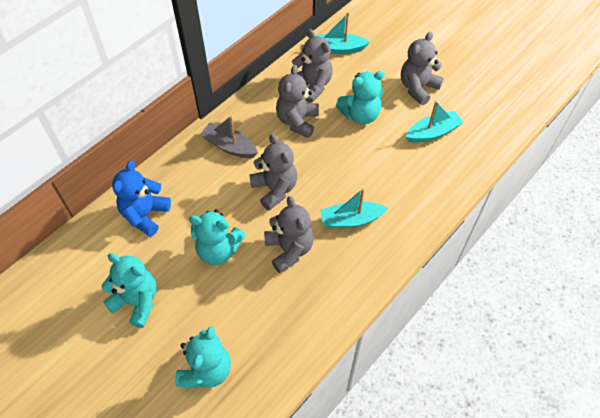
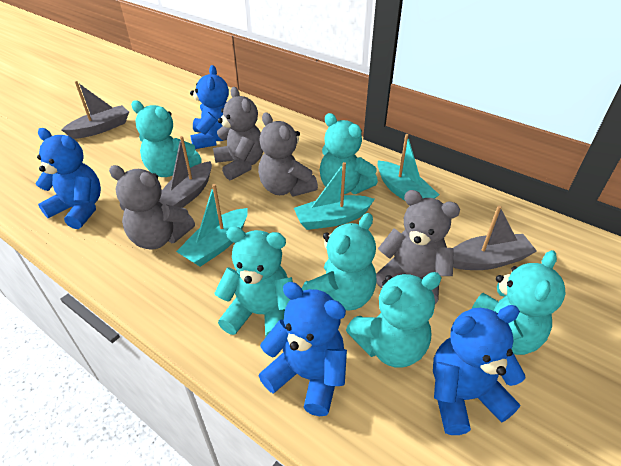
blue teddy bear: [112,161,171,237] = 1 -> [35,128,101,229] [190,65,229,149] [258,282,347,416] [433,305,525,435] = 4
grey boat: [200,116,258,158] = 1 -> [62,81,129,139] [159,136,212,208] [453,206,537,270] = 3
grey teddy bear: [249,134,297,210] [264,196,314,273] [276,65,319,138] [292,29,333,103] [401,32,444,105] = 5 -> [109,165,195,250] [213,87,264,180] [258,112,318,197] [376,190,460,304] = 4
turquoise teddy bear: [102,253,157,328] [175,326,231,389] [189,209,245,265] [336,71,385,124] = 4 -> [131,100,202,177] [214,227,293,337] [302,213,377,311] [320,113,378,195] [346,272,442,368] [472,250,565,355] = 6

